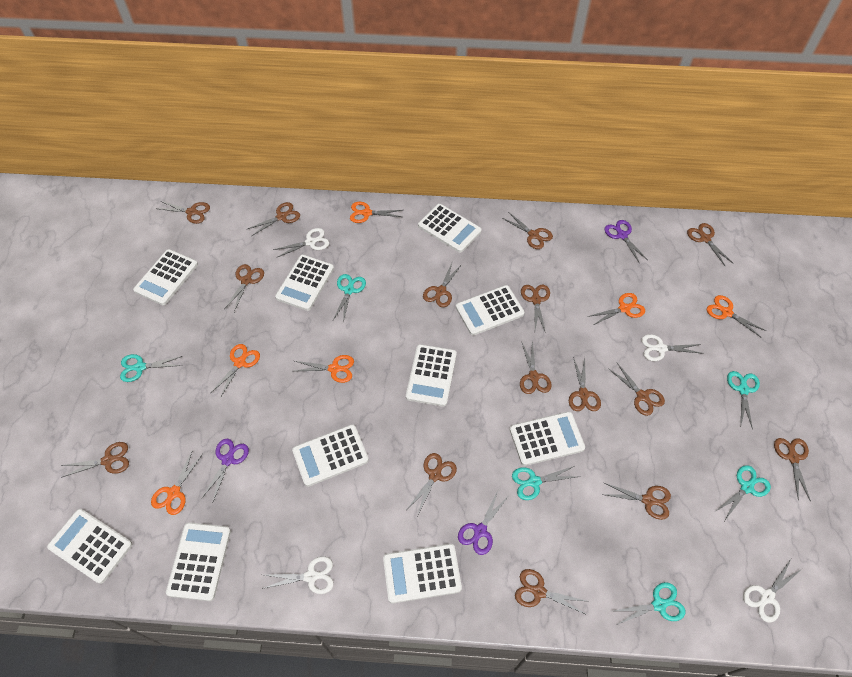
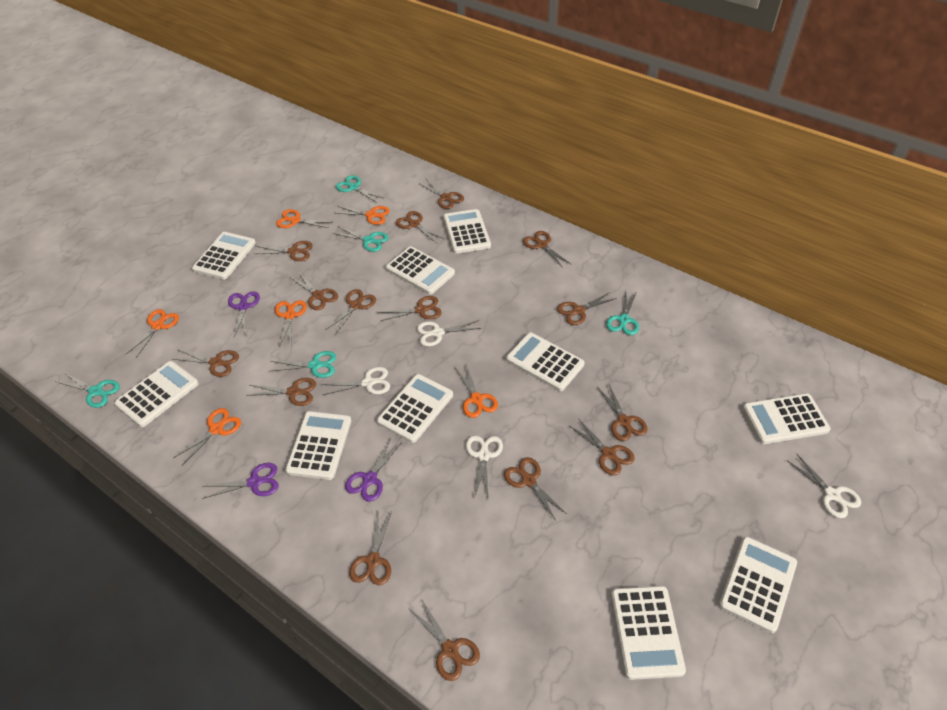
turquoise scissors: [120,354,183,382] [333,274,366,323] [512,466,580,500] [614,582,685,625] [716,465,771,520] [727,371,760,429] = 6 -> [57,372,120,408] [269,351,336,378] [332,227,389,252] [336,175,383,202] [606,290,639,335] = 5

